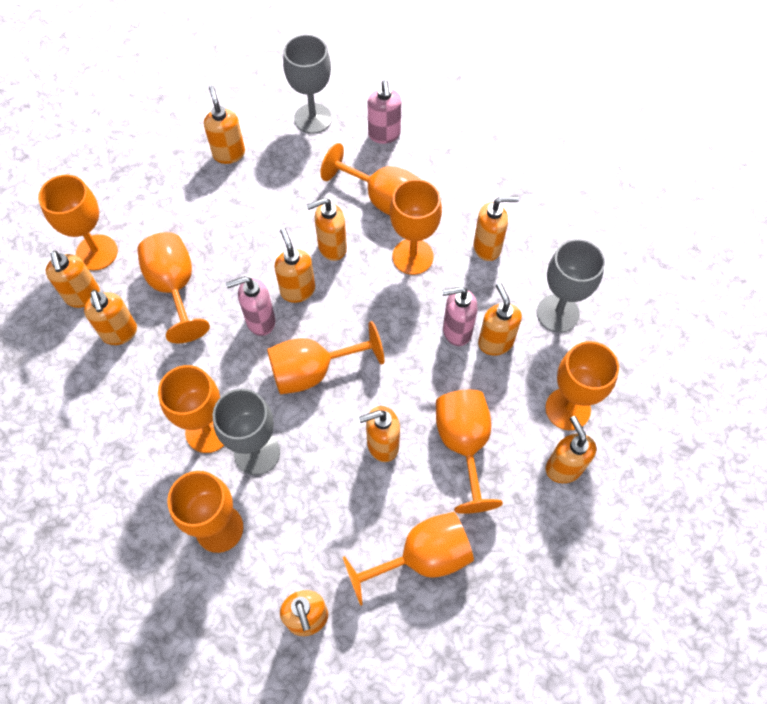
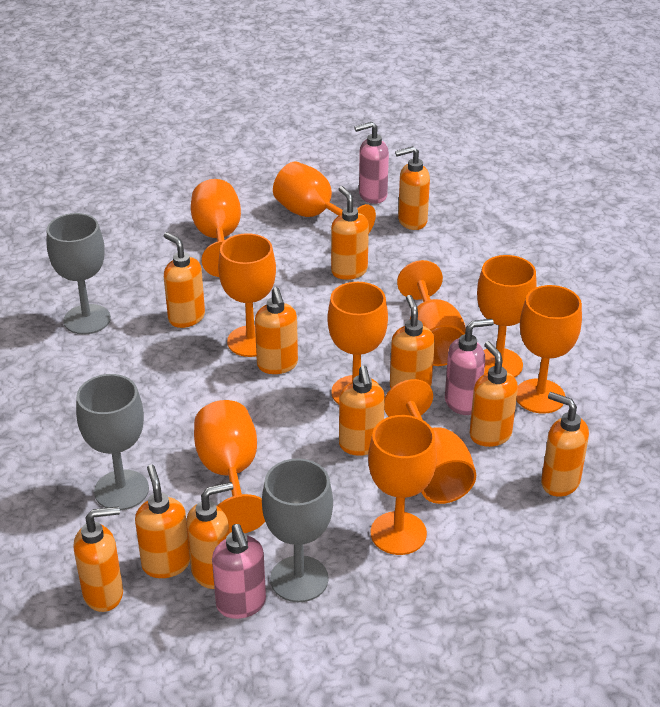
orange soap dispenser: [46,250,100,308] [84,290,137,345] [204,86,245,164] [274,228,315,303] [280,590,328,636] [307,198,347,261] [359,406,400,462] [473,196,519,261] [478,283,522,356] [546,416,596,483] = 10 -> [74,506,123,612] [135,465,190,578] [164,232,205,328] [186,482,233,589] [255,287,298,374] [331,186,369,280] [339,366,385,456] [390,295,435,388] [395,146,430,230] [470,341,518,447] [541,392,589,497] = 11

